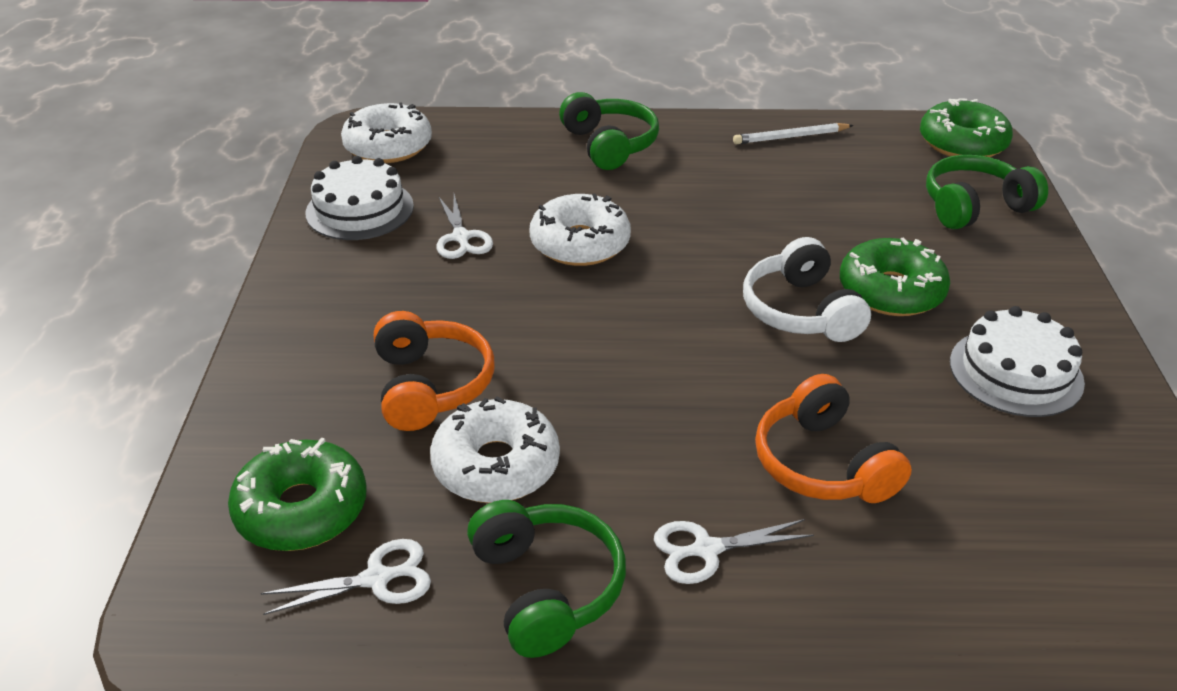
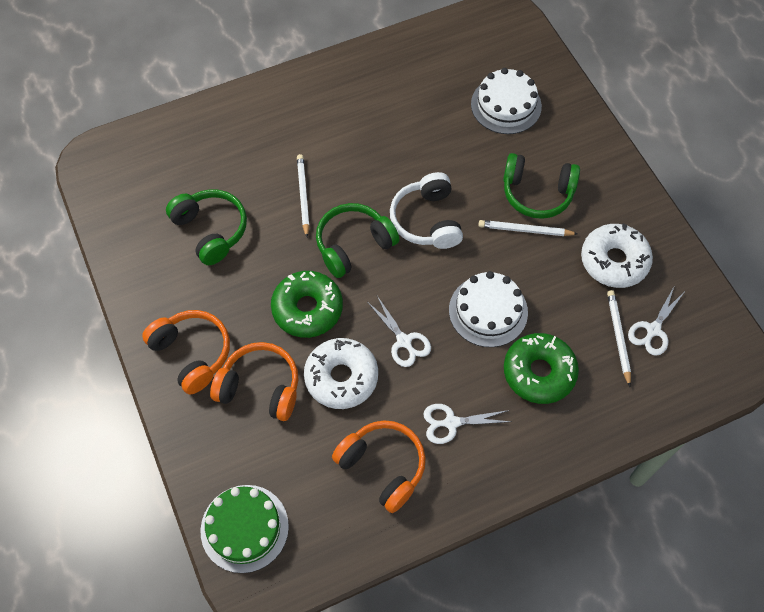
green cake: none = 0 -> [201,485,289,573] = 1
green donut: [228,438,367,551] [840,237,950,316] [920,99,1013,157] = 3 -> [271,271,343,338] [504,333,579,404] = 2
orange headphones: [374,311,495,431] [755,374,912,503] = 2 -> [142,310,230,395] [210,342,298,421] [332,420,426,513] = 3
white donut: [341,102,432,163] [430,396,560,503] [529,194,631,266] = 3 -> [304,338,378,409] [581,224,653,288] = 2
white pencil: [733,123,854,144] = 1 -> [297,154,310,237] [478,220,578,236] [607,290,631,387] = 3

